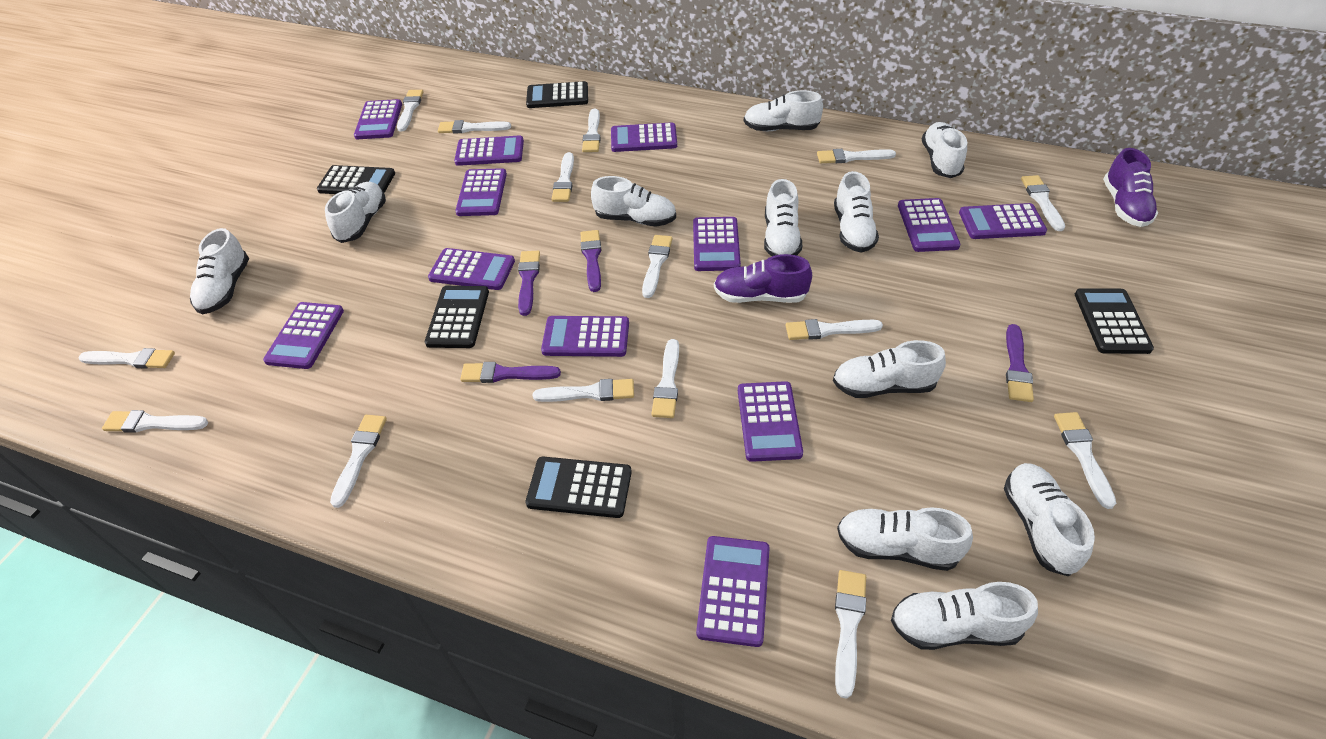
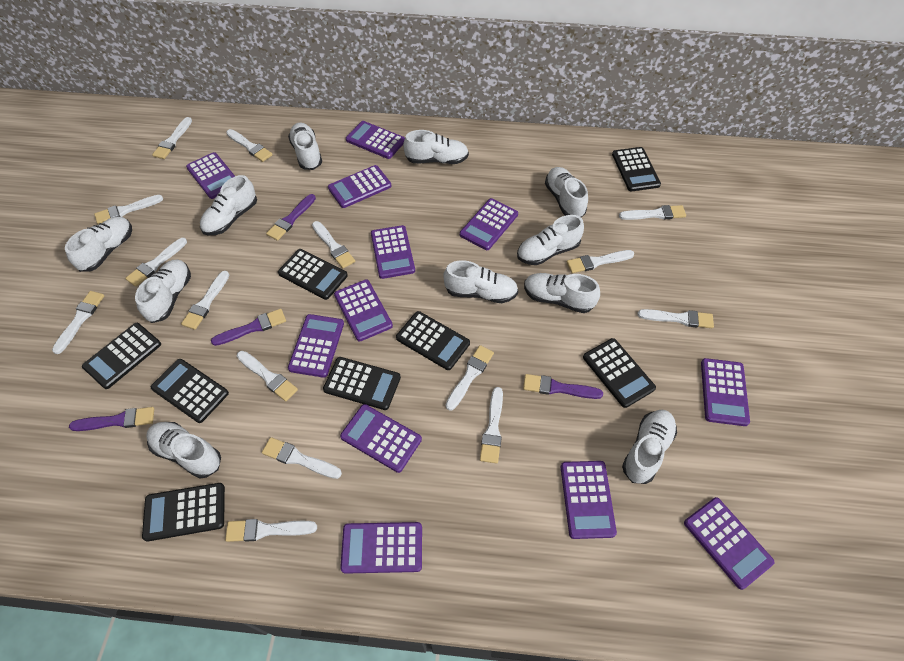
black calculator: [317,165,395,194] [425,286,489,348] [525,456,632,518] [526,81,588,108] [1075,288,1154,354] = 5 -> [82,323,161,389] [142,483,225,542] [151,359,229,423] [278,249,348,300] [323,357,401,410] [396,311,470,370] [583,338,656,408] [612,147,661,191] = 8
purple shoe: [714,254,812,303] [1103,148,1158,227] = 2 -> none = 0

